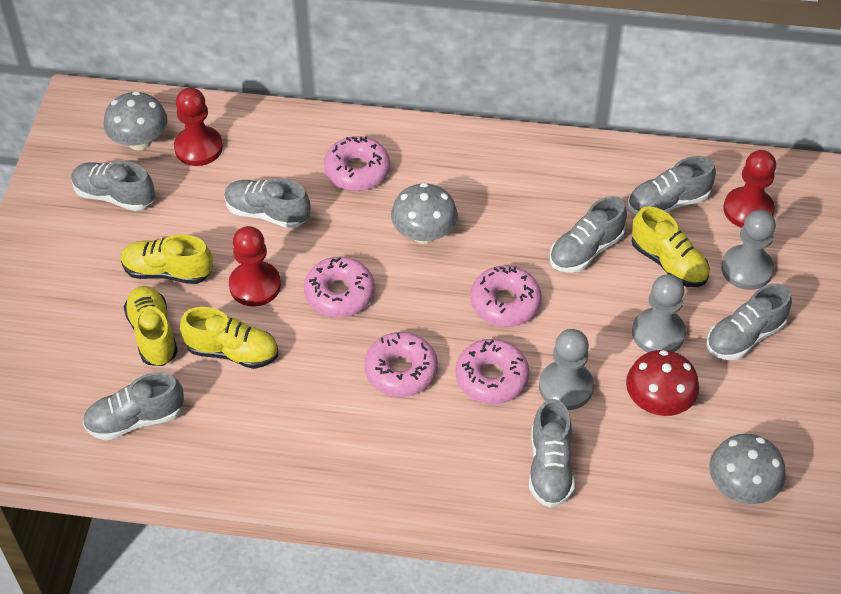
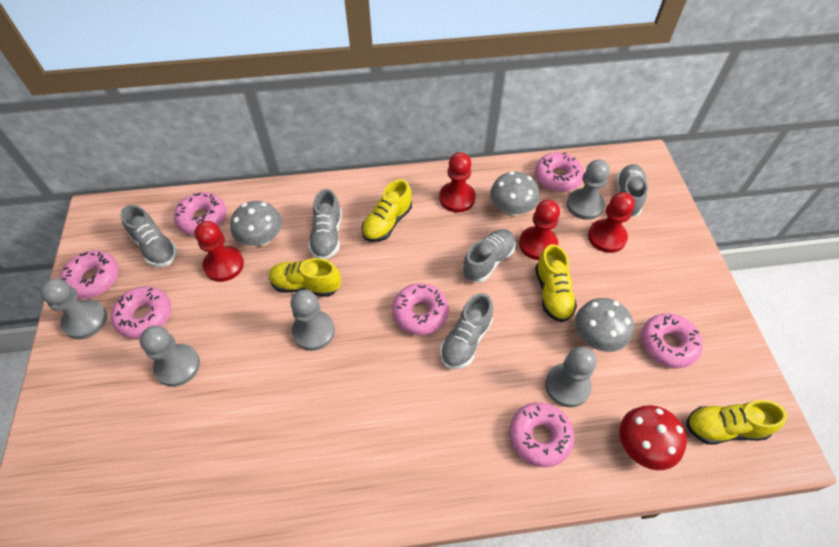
grey pawn: [539,329,594,410] [632,274,686,352] [721,210,776,290] = 3 -> [40,278,107,339] [139,326,200,387] [290,290,335,351] [545,346,597,407] [567,159,610,220] = 5
grey shoe: [71,161,155,211] [83,372,184,440] [224,178,310,229] [529,399,575,508] [550,196,627,273] [628,156,716,214] [707,283,792,360] = 7 -> [120,205,177,267] [308,189,342,259] [440,293,493,369] [462,229,516,283] [616,164,648,217] = 5
pink donut: [304,256,375,317] [324,136,390,191] [364,332,438,397] [455,339,529,404] [470,265,542,327] = 5 -> [60,251,119,299] [111,286,171,338] [174,192,227,235] [392,283,449,335] [509,402,575,467] [535,152,584,192] [641,313,703,368] = 7
red pawn: [174,87,223,166] [229,226,281,307] [723,150,776,228] = 3 -> [194,221,244,282] [439,152,475,213] [519,200,560,260] [588,192,635,253] = 4

